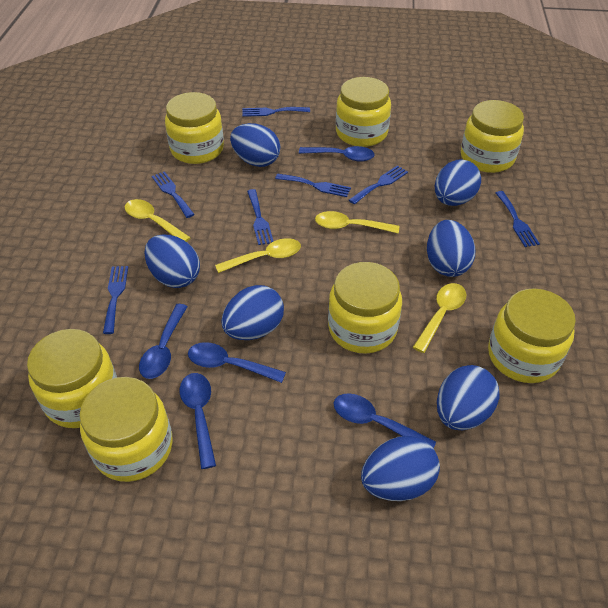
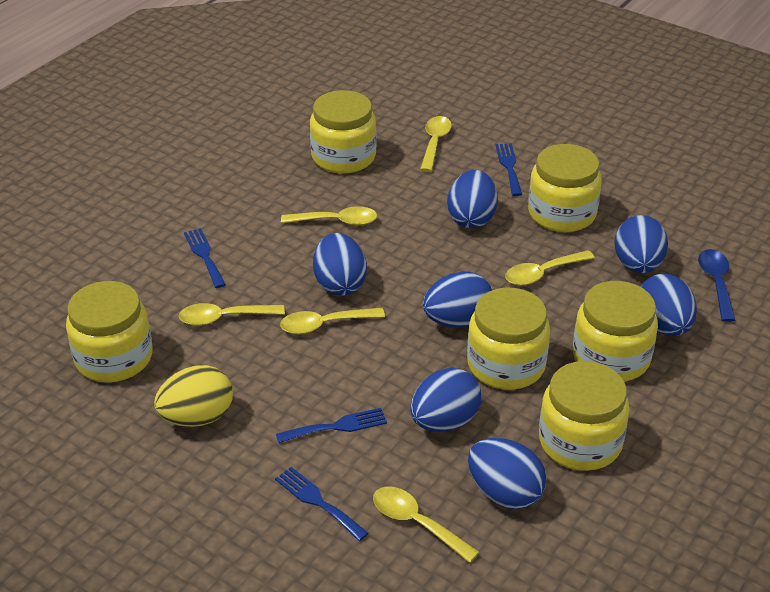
blue fork: [103,266,128,334] [152,171,195,218] [242,107,310,117] [247,189,273,245] [275,174,351,197] [349,165,408,205] [496,191,540,247] = 7 -> [184,228,226,288] [275,467,369,541] [276,408,387,443] [495,143,522,196] = 4
blue spoon: [139,304,188,379] [180,373,216,469] [188,342,286,383] [299,146,375,162] [333,393,436,448] = 5 -> [698,249,735,322] = 1
yellow egg: none = 0 -> [154,365,233,427] = 1
yellow jar: [27,329,117,428] [79,377,173,482] [165,92,224,164] [328,262,402,354] [336,77,391,147] [461,100,524,173] [488,288,576,383] = 7 -> [66,281,152,382] [310,90,377,173] [467,288,550,390] [528,144,602,232] [539,361,629,471] [573,281,658,382] = 6
yellow spoon: [125,199,191,242] [215,238,301,273] [315,211,399,234] [413,283,466,353] = 4 -> [179,303,285,326] [280,308,385,334] [281,206,377,225] [373,486,479,563] [420,116,452,172] [505,250,595,285] = 6

